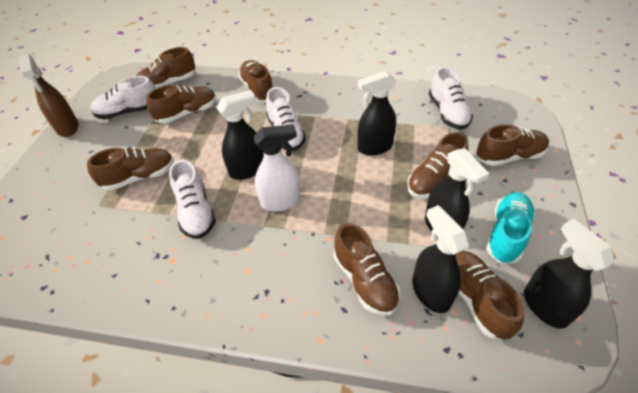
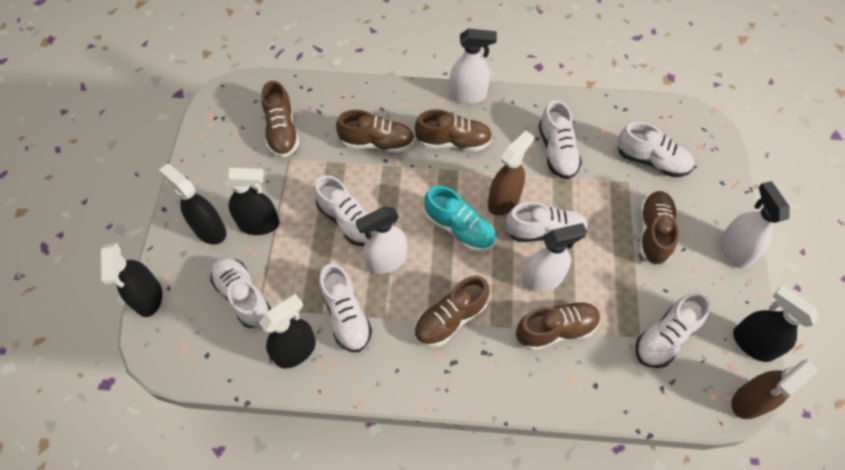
brown shoe: [87,148,174,191] [136,47,195,89] [146,85,216,123] [238,60,273,102] [333,223,400,316] [407,132,468,199] [456,251,524,340] [477,124,549,166] = 8 -> [261,81,299,158] [336,110,415,153] [414,276,490,347] [415,109,492,151] [516,301,600,351] [639,191,679,265] = 6
brown spray bottle: [19,54,79,137] = 1 -> [488,131,534,216] [732,360,818,419] = 2
white shoe: [90,76,156,120] [169,160,216,239] [266,87,306,151] [429,67,473,129] = 4 -> [210,257,271,328] [314,175,373,246] [319,264,372,352] [506,202,589,242] [539,100,582,179] [617,122,694,177] [635,292,711,368] = 7
white spray bottle: [254,124,301,212] = 1 -> [355,207,407,274] [449,29,497,104] [522,223,587,292] [720,181,790,269] = 4

